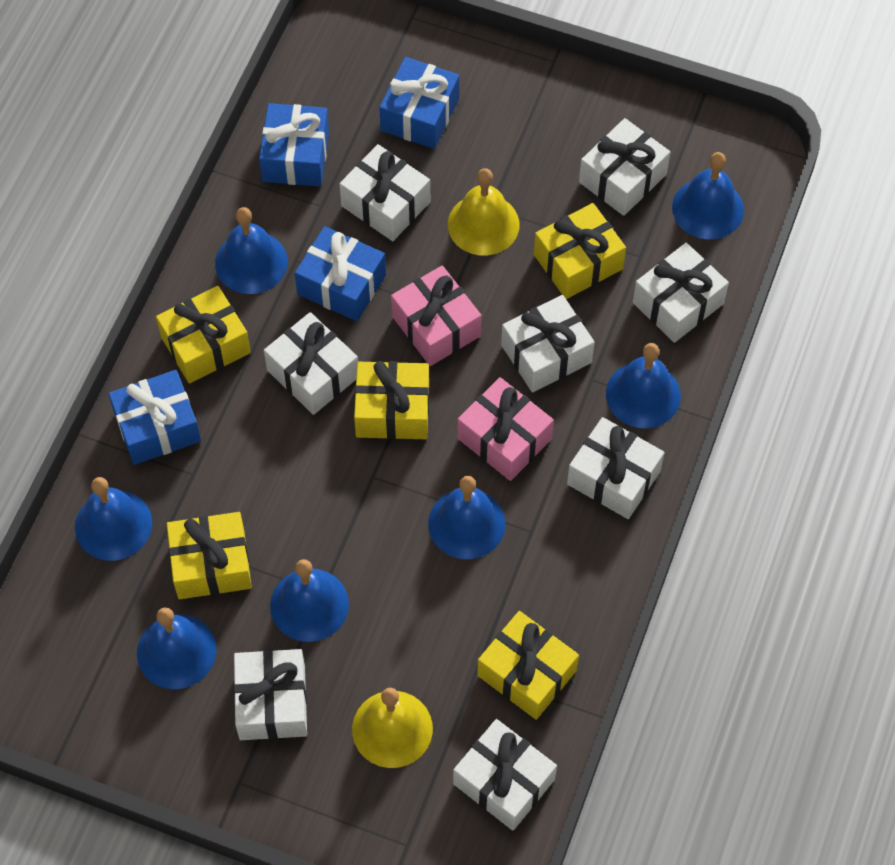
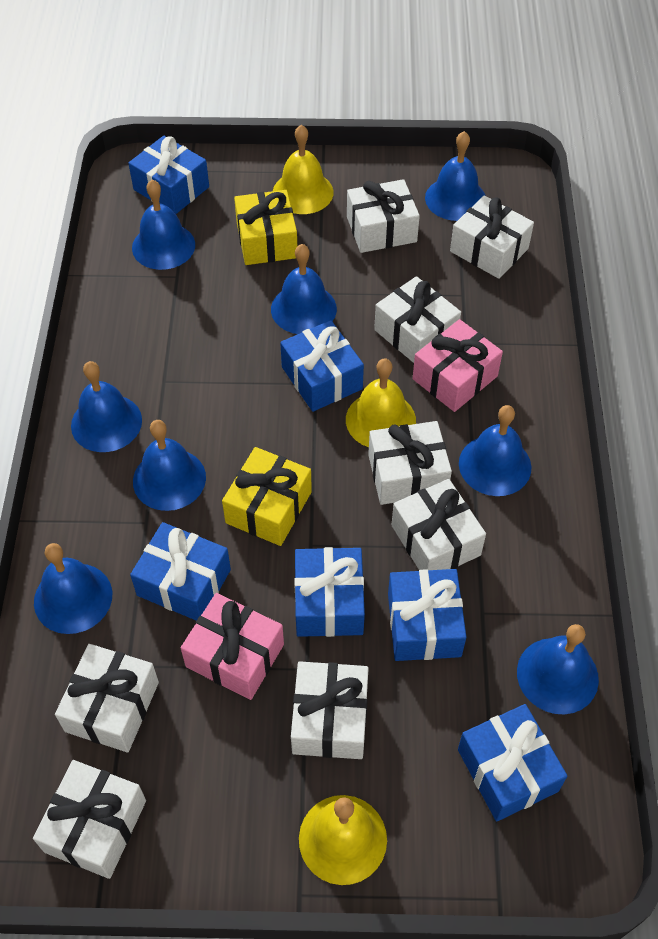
blue bell: [75,477,152,561] [137,607,217,689] [215,207,288,294] [270,559,349,642] [428,476,505,559] [606,343,681,428] [672,152,744,239] = 7 -> [34,543,112,634] [71,361,142,452] [132,180,195,270] [133,420,206,511] [271,244,337,334] [425,131,485,221] [459,405,531,496] [517,624,599,715] = 8
blue gift: [109,370,201,465] [259,103,329,186] [295,226,386,321] [379,57,459,149] = 4 -> [128,136,209,214] [130,522,231,621] [280,320,364,412] [294,547,365,637] [388,569,466,661] [458,704,567,821] = 6
yellow bell: [352,688,433,768] [448,168,520,256] = 2 -> [273,125,333,214] [299,795,387,885] [346,358,416,447] = 3
yellow gift: [156,286,251,384] [167,512,252,599] [354,361,429,439] [477,611,579,720] [534,203,626,299] = 5 -> [222,447,312,546] [234,190,297,265] = 2

